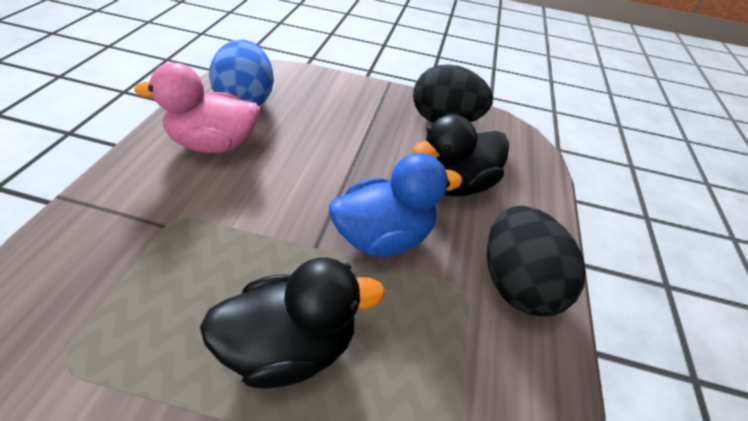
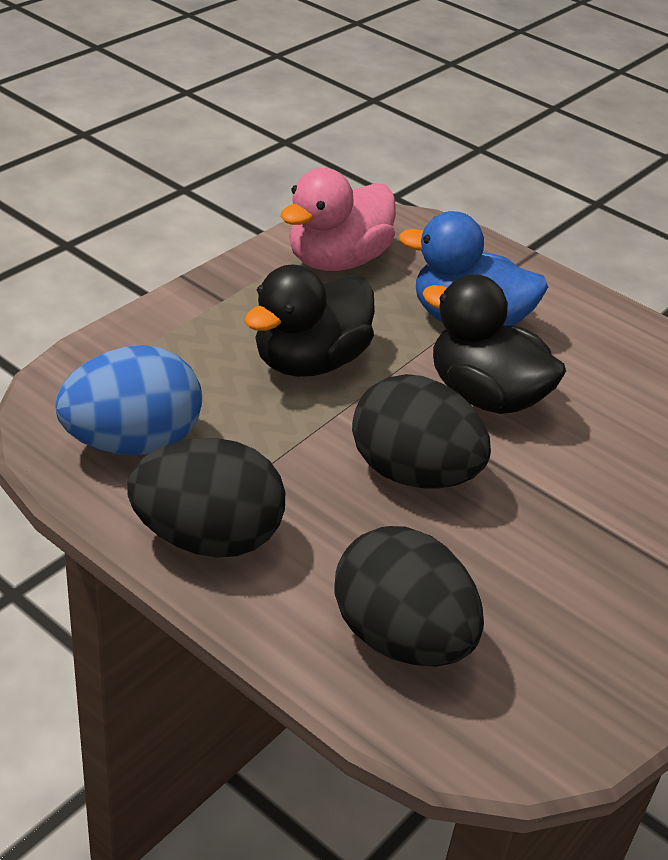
black egg: [413,64,493,123] [487,206,586,317] = 2 -> [127,438,285,557] [334,526,484,667] [352,374,491,489] = 3

